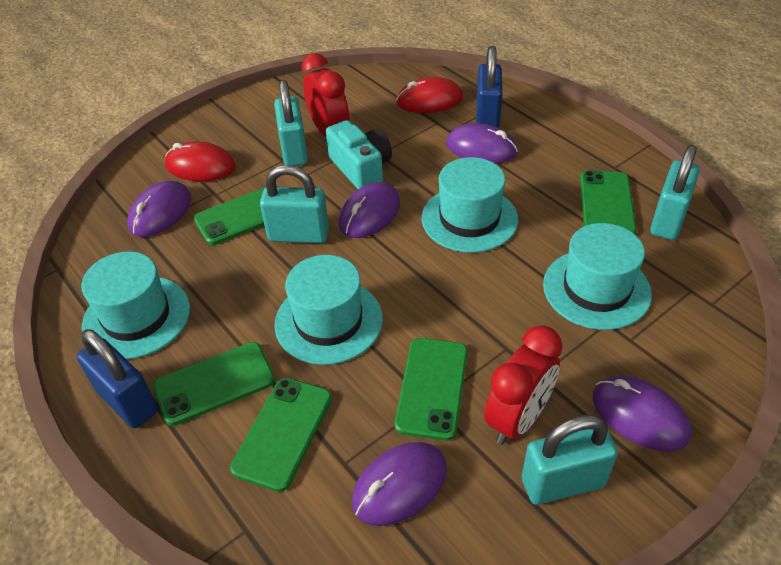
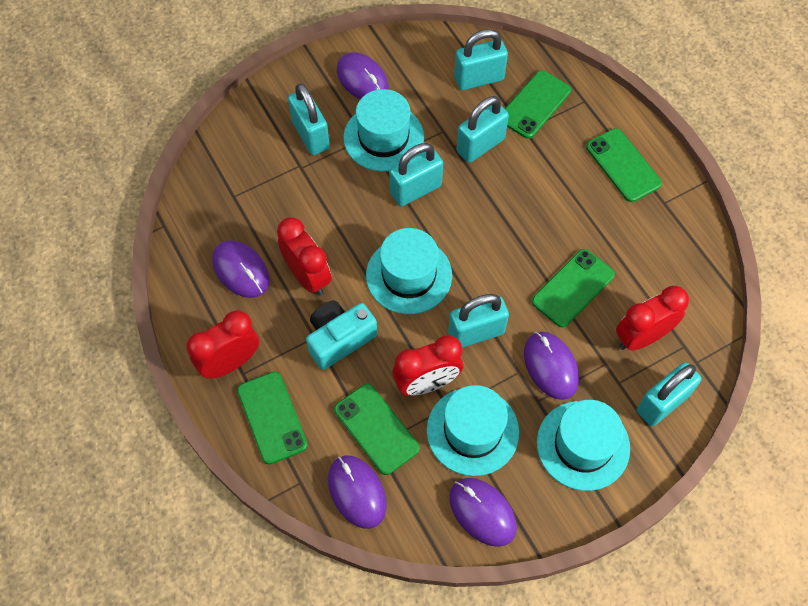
blue padlock: [77,329,158,428] [476,46,503,128] = 2 -> none = 0
red clock: [302,53,349,136] [484,326,562,445] = 2 -> [187,310,259,379] [277,217,331,296] [392,335,463,396] [616,286,689,351] = 4
red mouse: [165,141,236,181] [396,77,463,113] = 2 -> none = 0
turquoise padlock: [260,165,329,243] [274,80,308,166] [522,415,618,505] [650,145,700,240] = 4 -> [288,83,330,155] [389,143,443,206] [448,294,509,348] [454,29,508,90] [457,96,509,163] [637,362,702,426] = 6

